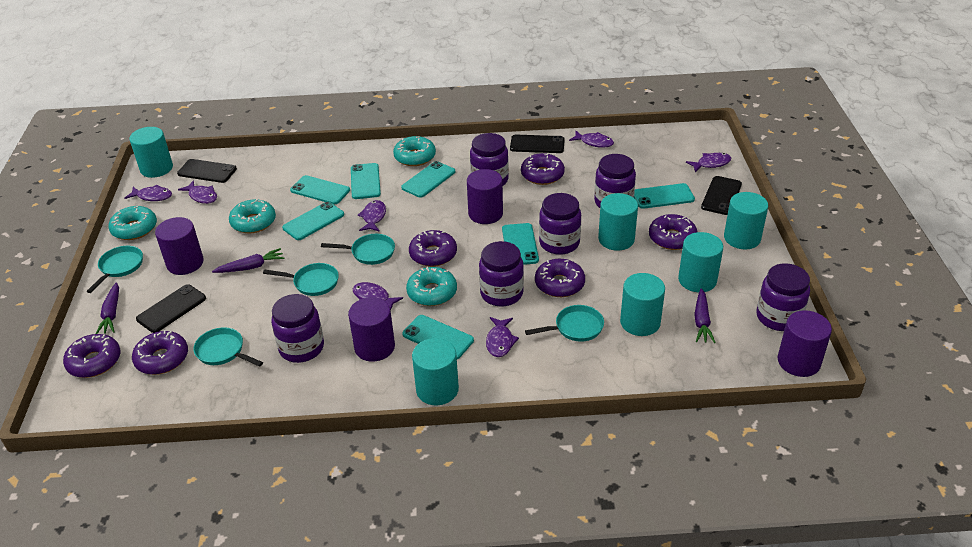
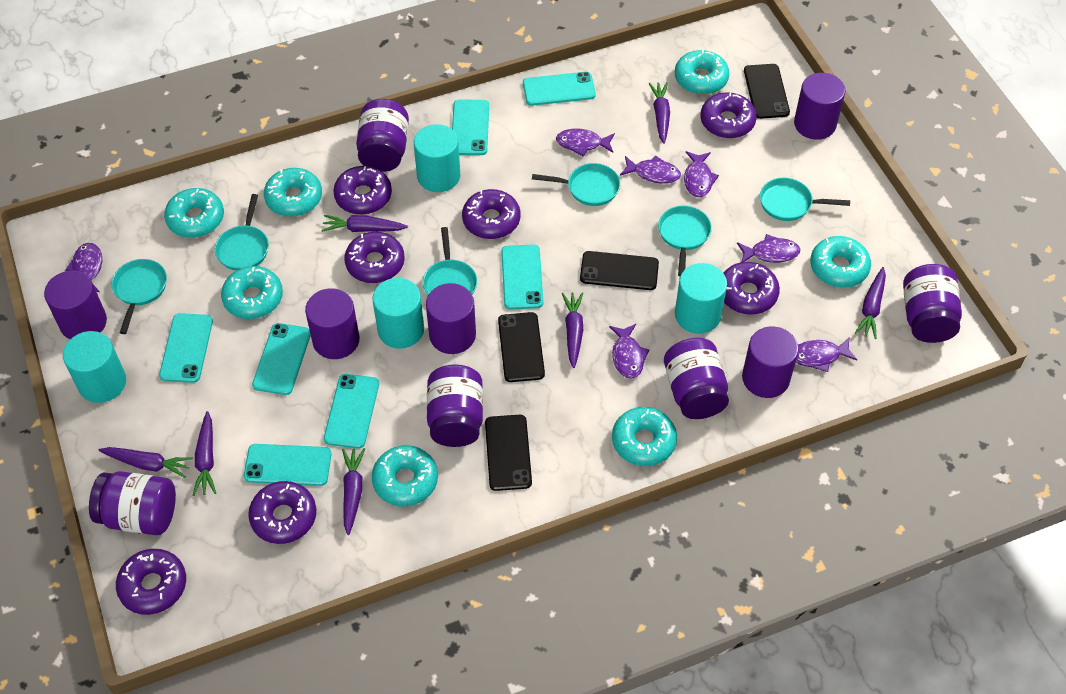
purple carrot: [96,282,119,334] [212,248,285,273] [694,288,716,343] = 3 -> [99,447,193,478] [192,411,216,496] [321,215,408,232] [342,448,365,535] [562,292,583,368] [648,82,670,144] [855,267,886,339] = 7
purple cylinder: [155,217,204,275] [348,297,395,362] [467,169,503,224] [777,310,832,377] = 4 -> [44,271,107,339] [305,288,360,359] [426,283,476,354] [742,326,799,398] [794,73,845,140] = 5
purple donut: [63,334,121,378] [132,330,188,375] [409,230,457,267] [521,153,565,185] [535,259,585,297] [649,214,697,250] = 6 -> [116,549,186,615] [248,481,316,544] [333,166,392,215] [344,232,405,283] [462,189,520,239] [700,92,757,139] [723,262,780,315] = 7
purple jar: [271,294,324,363] [470,133,509,186] [479,241,524,307] [539,193,581,255] [594,154,636,208] [757,263,810,331] = 6 -> [89,471,176,535] [356,99,409,172] [427,365,483,447] [664,338,729,419] [903,264,962,343] = 5
turquoise cylinder: [129,127,173,178] [412,338,459,405] [598,193,638,251] [620,273,665,336] [678,232,723,292] [724,192,768,249] = 6 -> [63,331,126,403] [373,278,424,349] [414,124,460,192] [675,263,727,334] = 4
turquoise donut: [108,206,157,240] [229,199,276,233] [393,136,436,166] [406,267,457,306] = 4 -> [164,188,224,238] [221,266,283,319] [264,168,322,217] [372,445,438,507] [612,407,677,466] [675,50,729,95] [810,236,871,288] = 7
turquoise pan: [87,246,143,293] [193,327,263,367] [263,263,339,296] [321,234,395,265] [525,305,604,342] = 5 -> [112,259,167,334] [215,194,269,271] [423,227,477,295] [532,163,620,206] [658,206,712,276] [760,178,850,221] = 6

